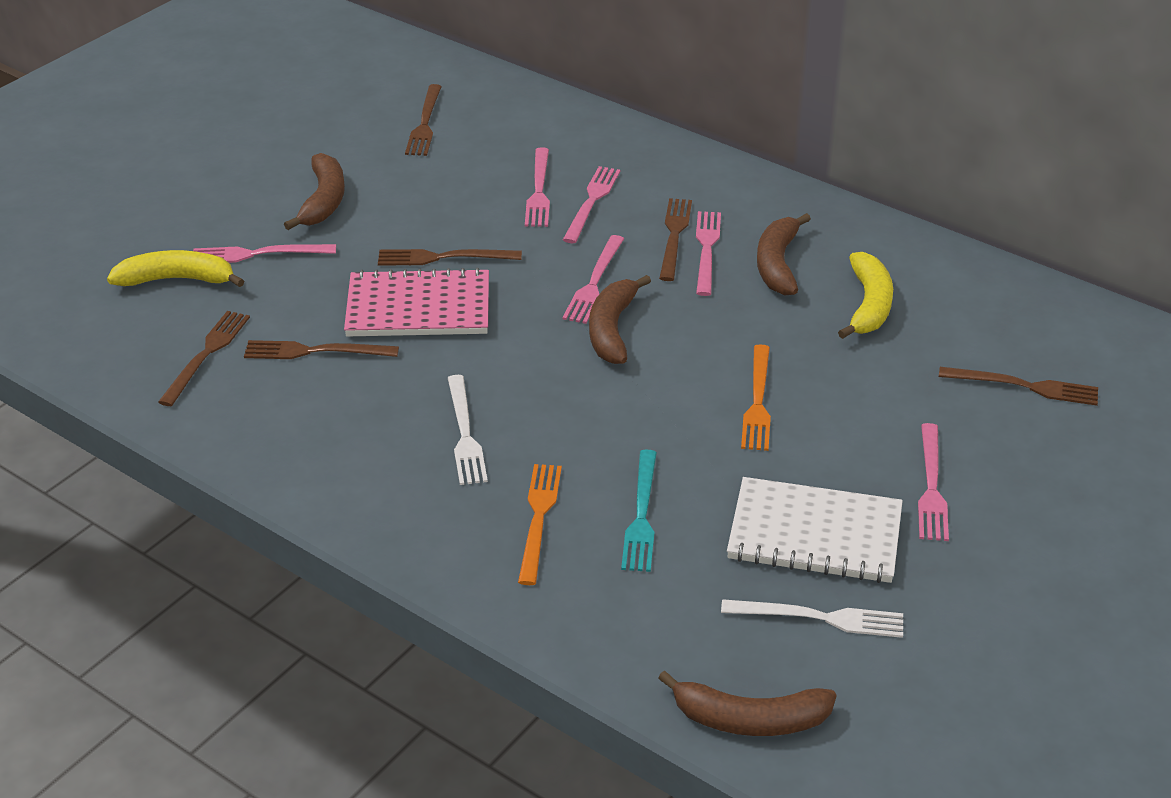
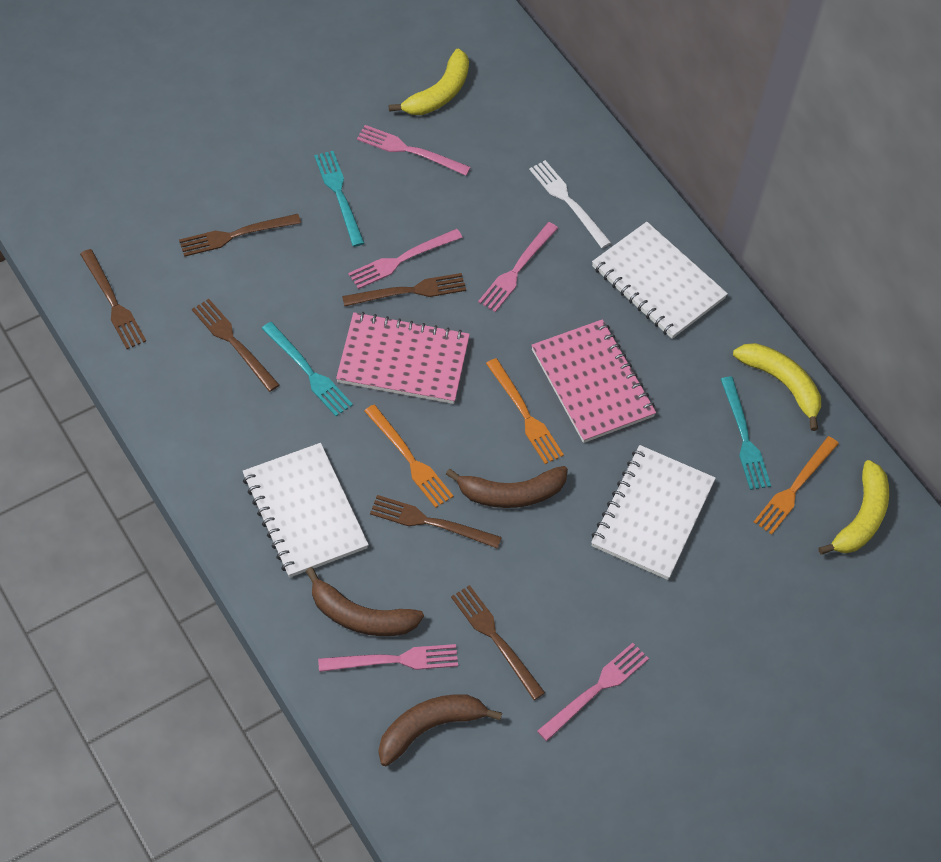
brown banana: [284,153,345,230] [589,275,651,364] [658,670,837,736] [757,213,811,295] = 4 -> [306,567,424,636] [379,694,502,766] [446,466,568,508] = 3
orange fork: [518,464,562,585] [741,344,771,451] = 2 -> [364,404,454,508] [486,358,564,464] [754,436,839,535] = 3
pink fork: [193,244,336,263] [525,147,550,227] [562,235,624,324] [563,166,620,243] [696,211,721,296] [918,423,949,541] = 6 -> [318,644,458,672] [348,229,463,289] [357,125,471,176] [478,222,558,312] [537,643,649,741] = 5
pink notebook: [344,268,489,336] = 1 -> [336,312,470,404] [531,319,656,443] = 2
turquoise fork: [621,450,657,572] = 1 -> [261,322,353,416] [314,151,364,247] [721,377,771,490] = 3
white fork: [448,375,488,485] [721,599,903,638] = 2 -> [529,160,611,248] = 1
white notebook: [727,477,903,583] = 1 -> [243,443,369,578] [591,445,716,580] [592,222,728,339] = 3
yellow banana: [107,250,244,287] [838,252,893,339] = 2 -> [389,48,469,115] [733,343,821,431] [819,460,889,555] = 3

